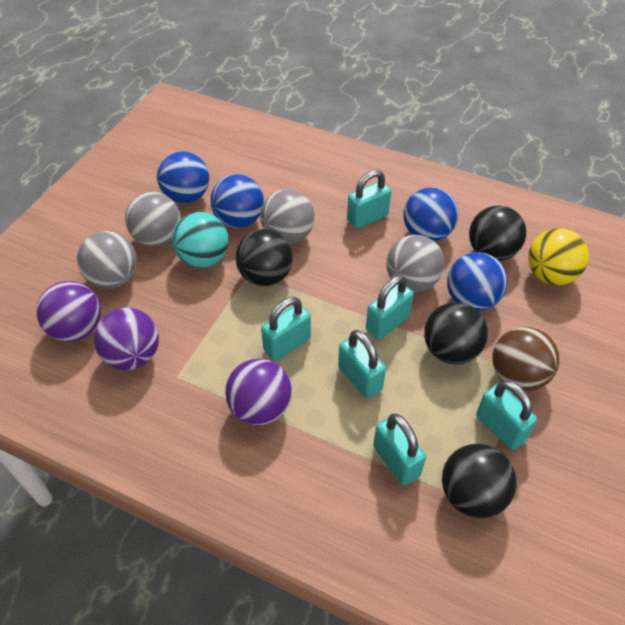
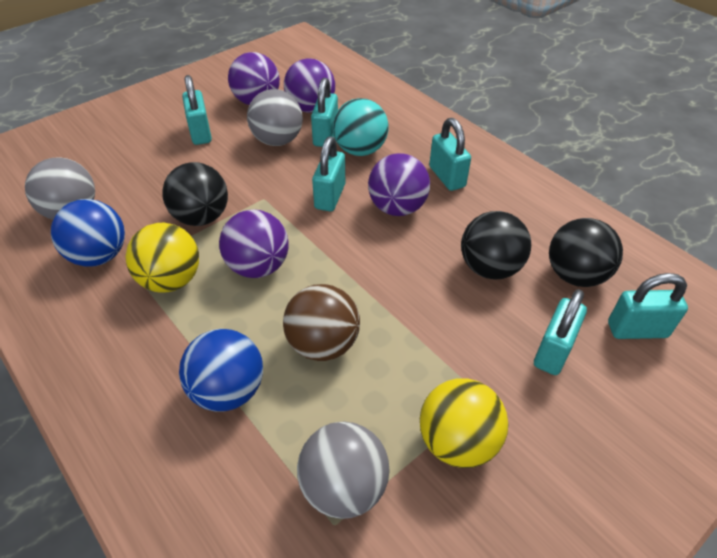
black ball: [235,229,293,286] [424,302,488,365] [442,444,517,519] [469,206,526,261] = 4 -> [162,162,228,226] [461,211,531,279] [549,218,623,287] = 3
blue ball: [157,151,209,204] [210,174,264,228] [403,187,458,242] [447,252,507,311] = 4 -> [51,199,125,267] [179,329,263,412] = 2
grey ball: [77,231,137,289] [125,192,181,247] [260,189,315,244] [386,235,445,292] = 4 -> [25,157,95,220] [247,89,303,146] [297,422,390,519] = 3
purple ball: [36,281,101,342] [94,308,159,370] [225,358,292,425] = 3 -> [219,209,289,278] [228,52,280,105] [284,58,335,113] [368,153,430,216] = 4
yellow ball: [528,228,589,285] = 1 -> [125,223,199,293] [420,378,508,468] = 2

